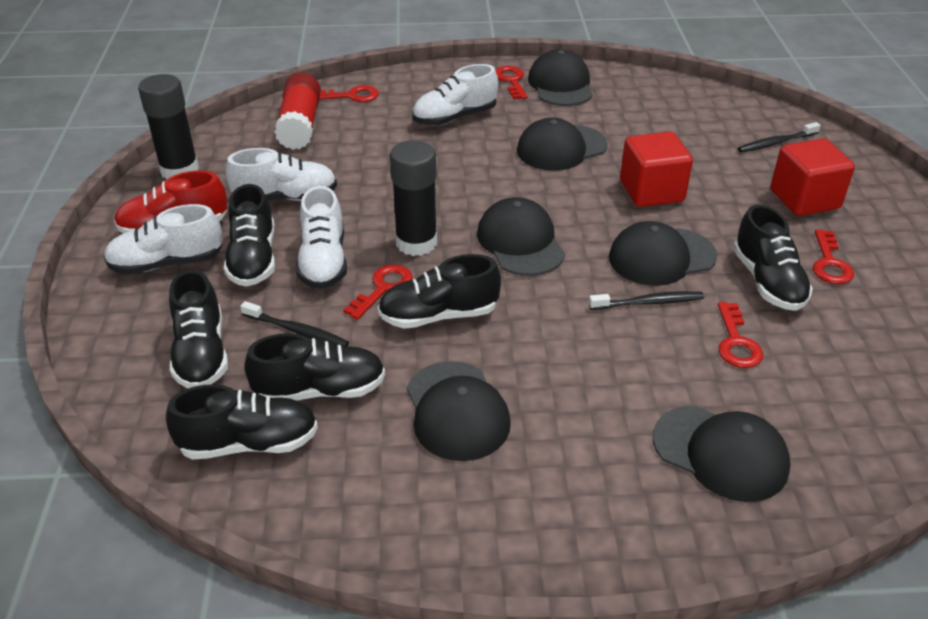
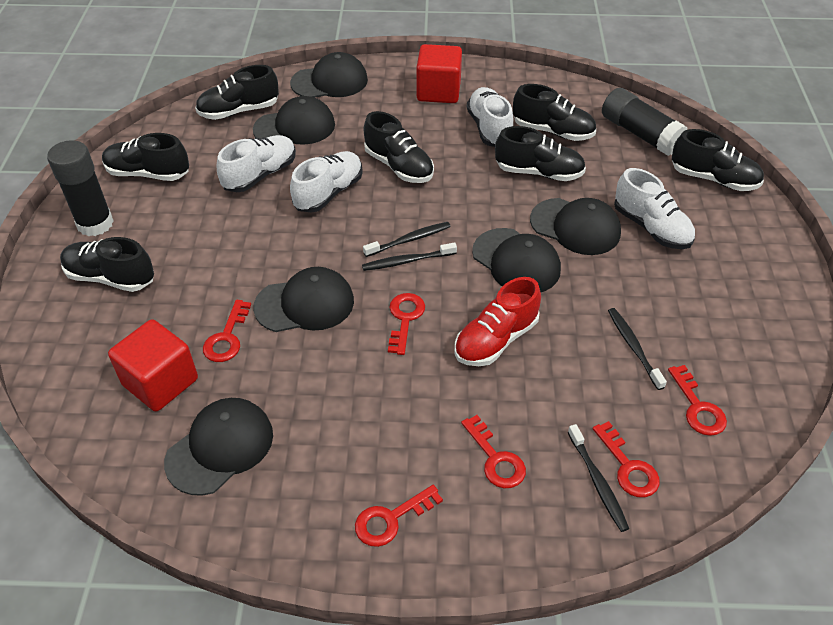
black shoe: [166,384,318,460] [169,270,228,388] [224,184,275,287] [244,333,385,401] [378,254,501,329] [733,205,813,311] = 6 -> [60,237,154,292] [102,133,189,181] [195,65,279,120] [364,111,434,183] [495,126,586,181] [513,84,596,141] [672,129,764,191] = 7
black toothbrush: [240,301,349,347] [589,291,704,310] [738,122,821,153] = 3 -> [362,243,457,271] [363,222,451,257] [568,424,629,532] [608,308,667,390] = 4
red glue stick: [274,73,321,150] = 1 -> none = 0
red key: [319,85,379,102] [343,265,413,320] [495,66,528,99] [718,302,763,368] [813,229,854,284] = 5 -> [203,300,251,362] [355,485,443,547] [388,293,425,355] [461,415,526,488] [593,421,660,497] [668,365,727,436] = 6

